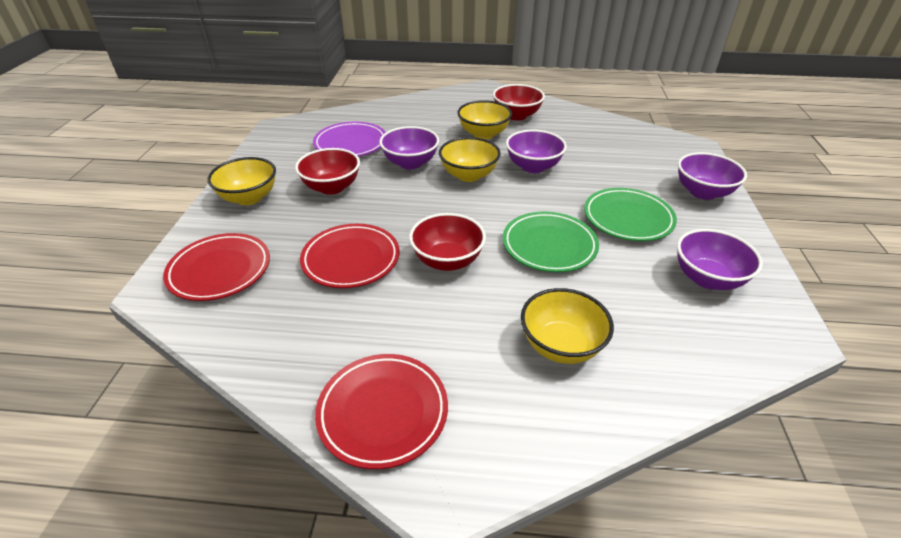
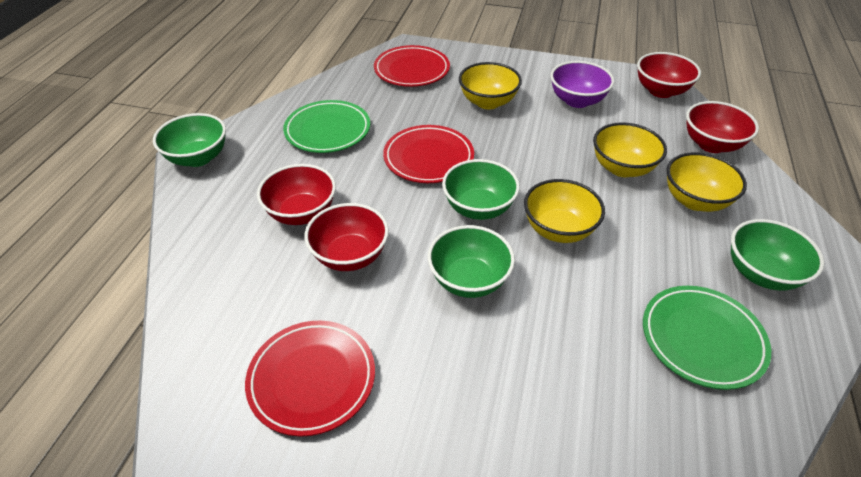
green bowl: none = 0 -> [153,113,226,167] [427,225,515,298] [442,159,520,220] [731,219,824,291] = 4
purple bowl: [379,126,439,169] [506,130,567,173] [677,229,763,290] [678,152,747,200] = 4 -> [551,61,614,108] = 1
purple plate: [313,122,386,157] = 1 -> none = 0
red bowl: [295,148,360,195] [409,213,486,271] [493,84,545,121] = 3 -> [257,164,336,225] [304,203,389,271] [637,52,701,98] [686,101,759,153] = 4

